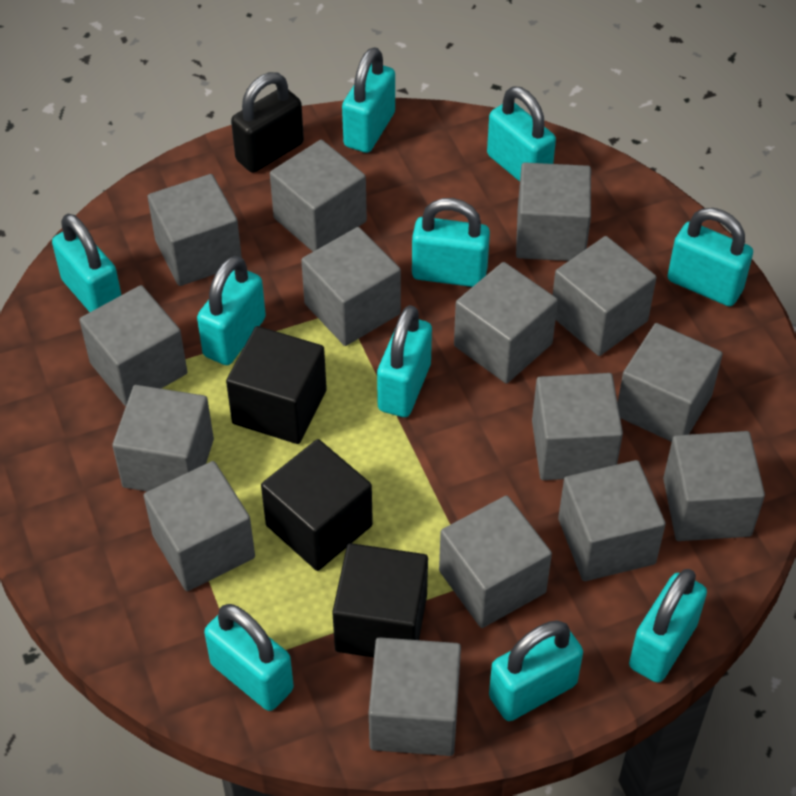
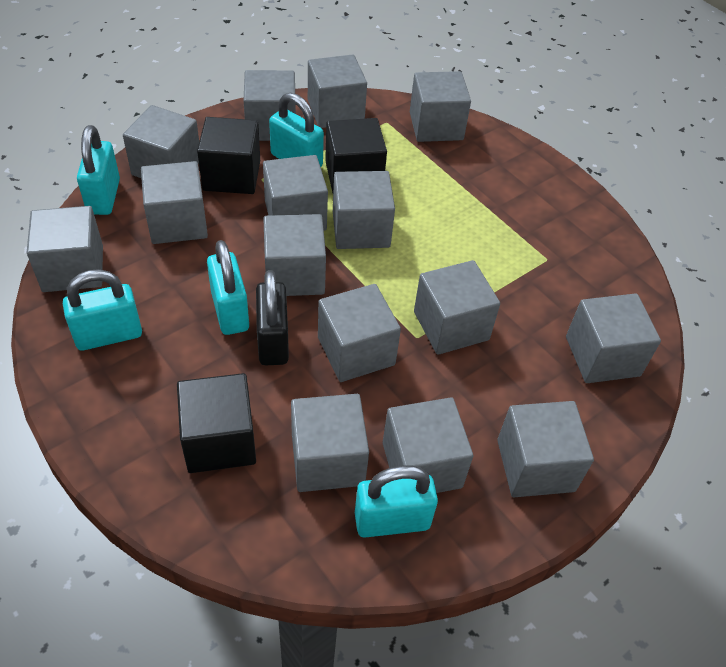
turquoise padlock: [52,214,121,312] [197,256,266,365] [204,604,294,711] [342,47,395,153] [377,305,432,417] [412,198,490,287] [487,86,556,182] [489,620,583,721] [629,569,707,683] [667,208,753,306] = 10 -> [63,269,142,351] [77,125,120,215] [207,240,249,335] [269,93,324,167] [355,465,438,538] = 5

